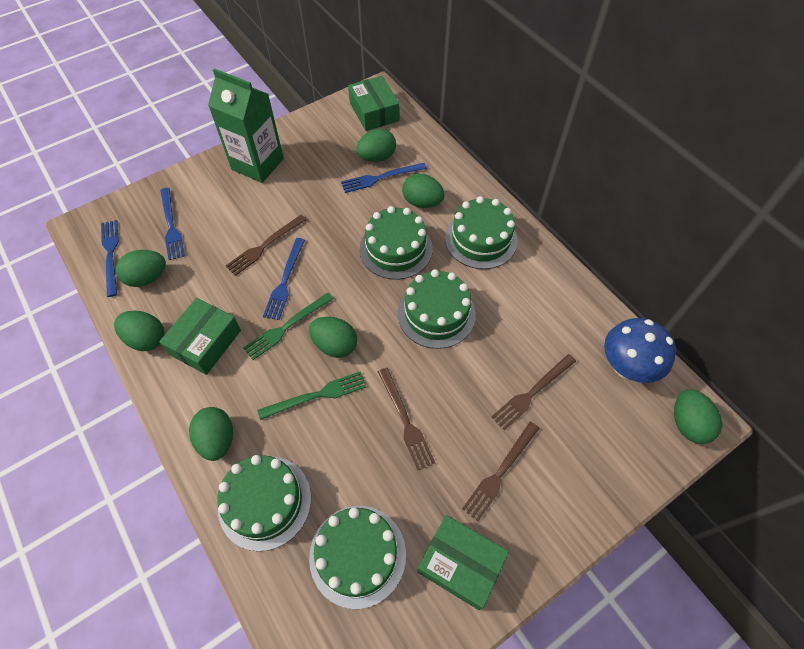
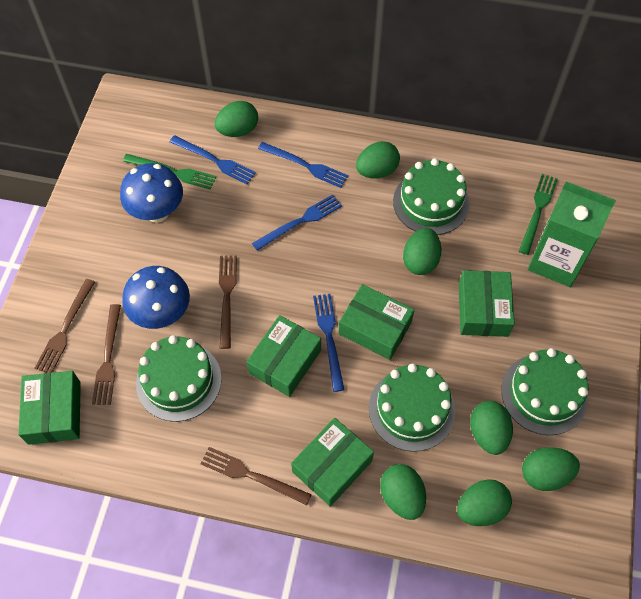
blue mushroom: [604,318,676,383] = 1 -> [120,163,183,223] [122,266,190,329] = 2
green box: [159,298,241,375] [348,76,400,131] [417,515,509,610] = 3 -> [18,371,81,445] [246,315,321,397] [291,418,374,507] [339,284,414,360] [459,270,514,337] = 5
green cake: [217,455,311,551] [309,506,406,609] [360,206,432,280] [398,269,476,349] [445,196,518,269] = 5 -> [136,335,222,422] [369,364,455,452] [393,158,470,235] [501,348,588,435] = 4

